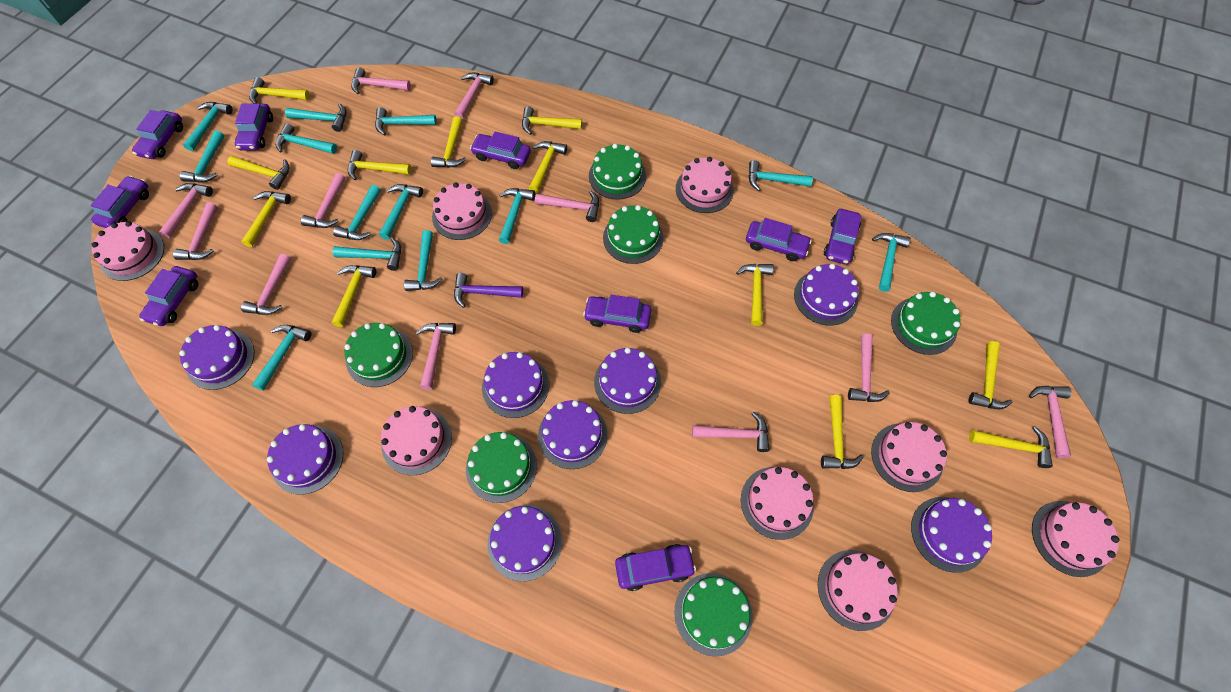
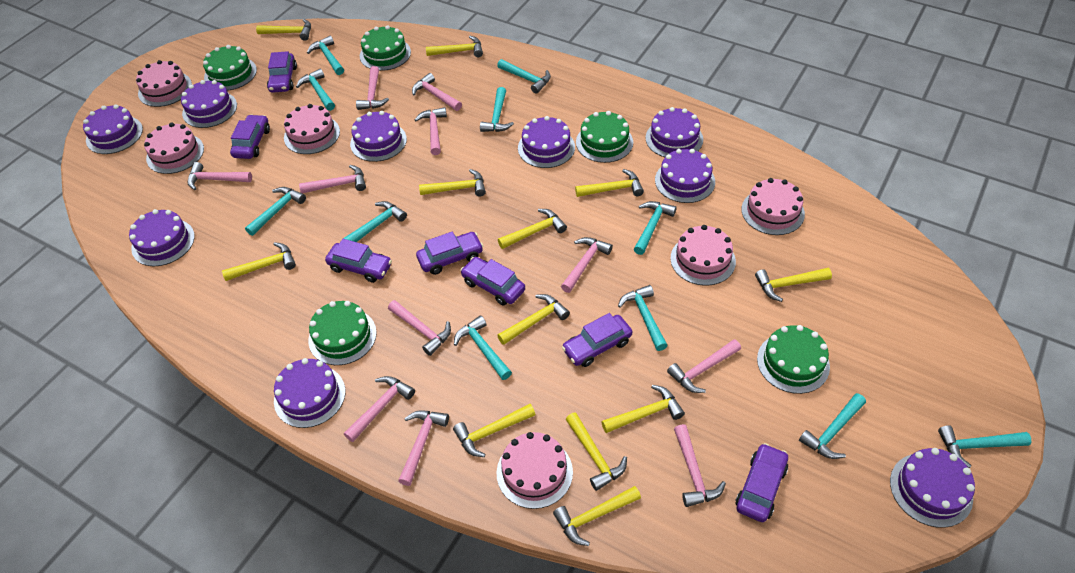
green cake: [344,323,413,387] [466,432,537,503] [589,144,646,200] [603,205,663,264] [674,573,752,657] [891,292,961,355] = 6 -> [203,45,257,91] [308,301,377,365] [360,25,411,71] [576,111,633,163] [757,325,830,394] = 5
pink cake: [91,221,164,281] [381,406,452,475] [432,182,492,240] [676,157,734,213] [741,467,814,540] [818,550,898,631] [871,422,947,492] [1032,501,1119,577] = 8 -> [136,60,192,107] [144,123,204,174] [284,104,340,154] [497,432,573,509] [670,225,736,286] [742,178,805,235] = 6
purple cake: [179,325,255,390] [267,424,343,495] [482,352,549,418] [487,505,562,581] [538,400,608,469] [594,347,661,414] [794,264,859,326] [911,497,992,573] = 8 -> [83,105,143,154] [129,209,195,266] [181,80,237,128] [274,358,345,428] [350,111,407,162] [518,116,575,168] [646,107,703,157] [655,149,715,203] [890,448,975,528] = 9
purple car: [91,176,149,228] [132,110,183,159] [139,266,198,326] [235,104,273,151] [470,132,531,169] [583,295,651,333] [615,544,696,591] [746,218,812,261] [824,209,861,265] = 9 -> [230,114,270,159] [267,51,297,93] [325,239,392,283] [416,231,483,275] [460,257,525,305] [562,313,633,367] [735,443,788,522] = 7
purple hammer: [454,273,523,308] = 1 -> none = 0
turquoise hammer: [179,130,225,183] [183,102,232,151] [252,325,312,391] [276,123,337,154] [285,103,346,132] [333,185,381,240] [333,237,401,271] [375,107,437,135] [379,184,423,240] [404,230,442,291] [499,188,535,244] [749,160,813,191] [872,233,911,292] = 13 -> [245,187,306,236] [296,69,335,111] [307,36,344,75] [343,201,407,242] [454,316,512,380] [480,87,514,132] [497,59,551,94] [618,285,668,351] [634,201,677,255] [799,393,866,459] [938,425,1031,468] = 11

